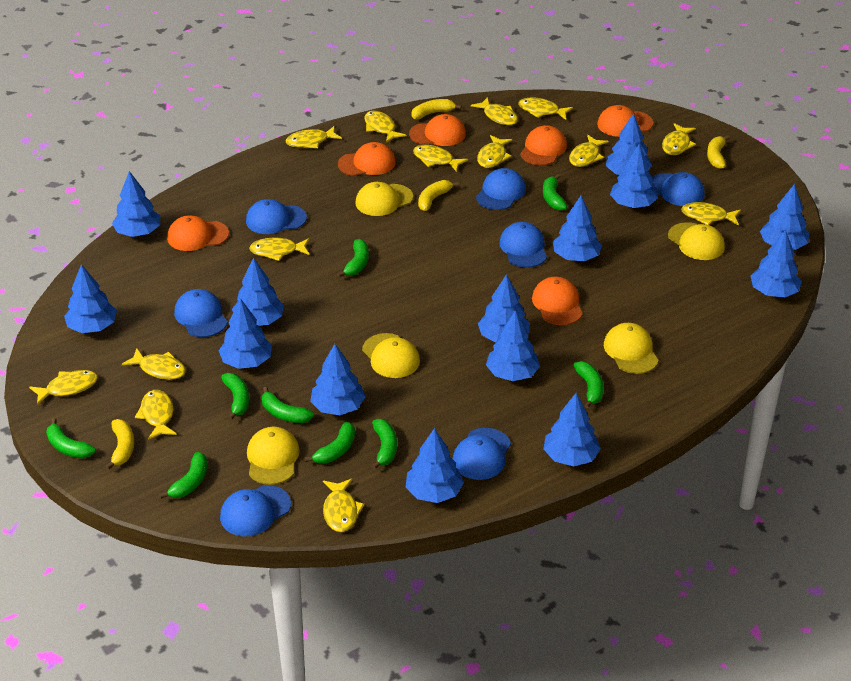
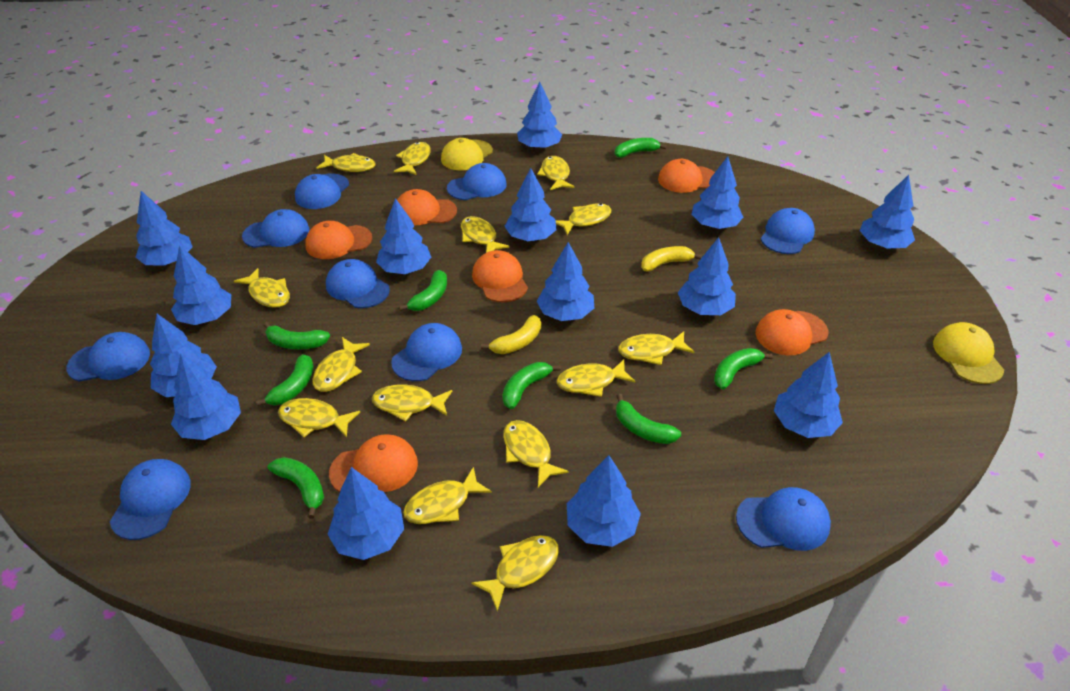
blue cap: [174,289,228,337] [220,485,291,536] [246,199,307,234] [453,428,511,480] [476,168,526,210] [499,222,547,268] [652,172,705,206] = 7 -> [66,332,150,382] [110,459,191,540] [242,209,310,248] [295,174,349,209] [326,259,390,308] [391,323,462,381] [447,163,507,200] [736,487,831,551] [761,208,815,254] = 9
green banana: [46,418,96,458] [160,452,207,499] [221,373,249,420] [262,387,314,423] [304,422,355,464] [337,239,369,277] [372,419,397,470] [543,174,567,211] [573,361,604,409] = 9 -> [256,354,314,406] [263,322,330,350] [268,457,324,519] [399,270,447,311] [503,362,561,409] [615,138,667,158] [616,394,681,444] [714,348,773,390] = 8
yellow banana: [105,419,134,470] [411,99,462,119] [418,180,459,211] [707,135,730,169] = 4 -> [481,315,541,354] [641,246,702,272] = 2
yellow cap: [247,427,300,485] [355,182,413,216] [362,333,420,378] [604,323,659,374] [668,222,725,260] = 5 -> [441,138,493,170] [933,322,1004,384] = 2

